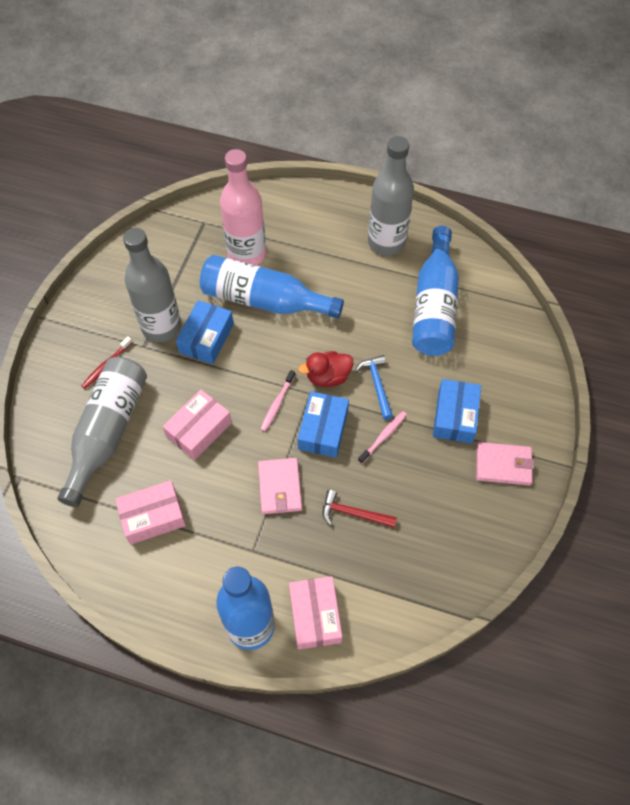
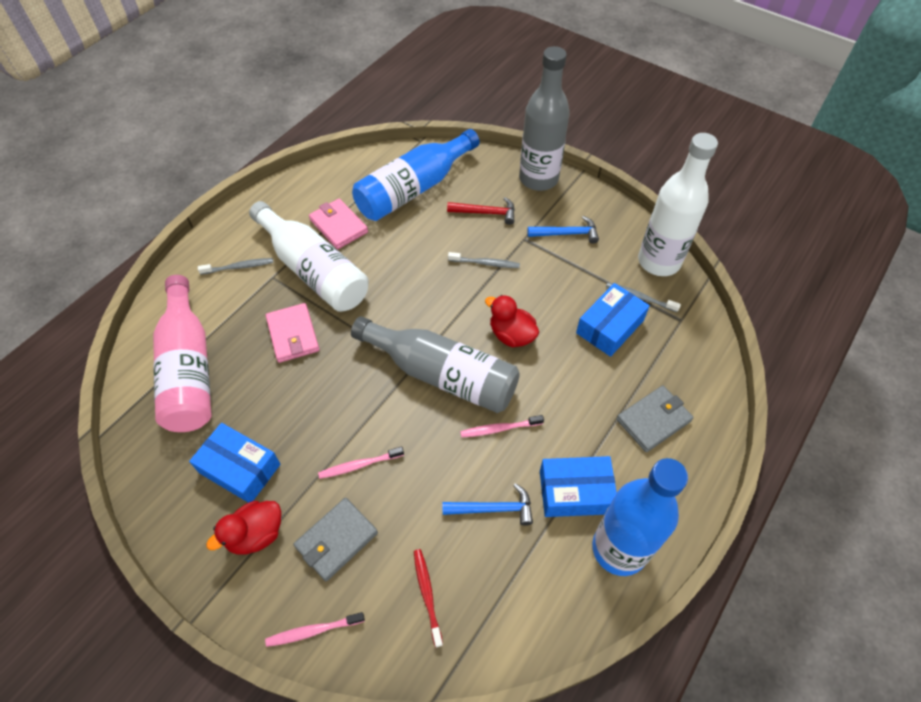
blue bottle: [200,255,344,318] [216,567,275,650] [412,226,459,356] = 3 -> [352,129,480,221] [592,458,688,576] = 2
blue hammer: [355,355,393,420] = 1 -> [442,483,533,526] [528,216,599,244] = 2
grey bottle: [57,357,147,507] [123,228,181,342] [368,136,414,256] = 3 -> [351,316,520,413] [519,46,570,191] = 2
grey toothbrush: none = 0 -> [198,258,273,275] [448,252,520,268] [606,282,681,312] = 3
grey wallet: none = 0 -> [293,498,378,581] [616,386,693,452] = 2
pink box: [115,480,186,545] [163,390,232,460] [289,576,342,650] = 3 -> none = 0
pink toothbrush: [261,370,295,431] [358,411,407,464] = 2 -> [265,612,365,647] [318,447,404,479] [460,415,544,437] = 3
red duck: [298,351,353,387] = 1 -> [206,501,281,555] [485,295,539,347] = 2
white bottle: none = 0 -> [249,201,369,312] [638,133,718,276] = 2

